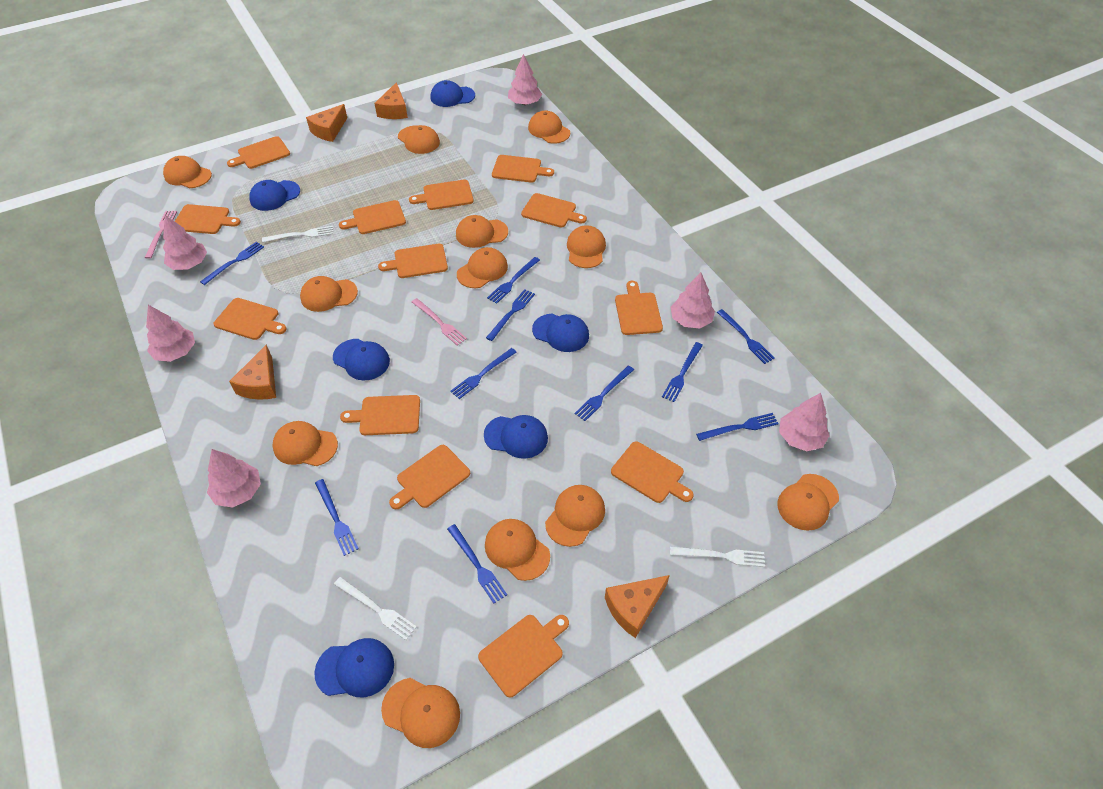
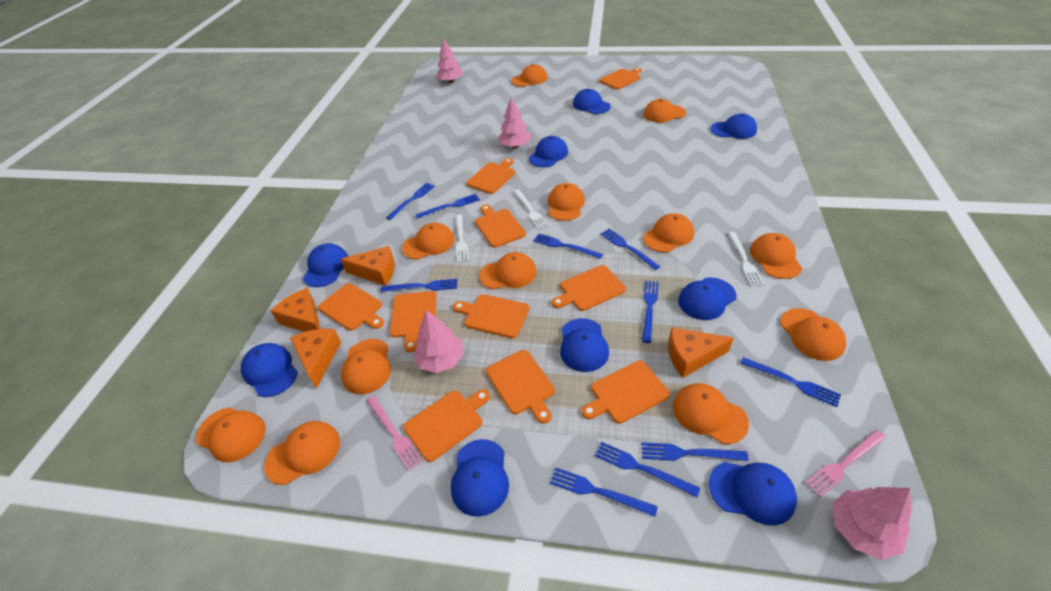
blue cap: [249,180,300,211] [314,638,394,697] [333,339,390,381] [430,80,475,107] [484,415,548,459] [532,314,589,352] = 6 -> [241,343,298,397] [303,243,349,287] [451,439,509,517] [529,136,568,167] [560,318,609,372] [573,89,611,114] [678,277,736,320] [709,462,797,526] [711,113,757,139] = 9
orange cutting board: [175,204,241,234] [213,298,286,340] [227,136,290,169] [339,200,406,234] [340,395,420,435] [378,244,448,278] [389,445,470,509] [409,179,474,210] [478,615,569,698] [492,155,554,183] [521,193,587,227] [611,441,694,503] [615,281,663,335] = 13 -> [318,283,384,331] [390,291,437,352] [403,389,490,462] [453,294,530,338] [467,158,515,194] [475,204,526,248] [486,350,555,424] [552,265,626,311] [582,360,670,424] [599,68,641,89] = 10
pink tree: [146,305,195,362] [163,215,207,270] [207,449,261,508] [508,54,542,105] [670,272,715,328] [779,393,830,451] = 6 -> [413,310,464,373] [436,38,464,83] [498,98,531,148] [833,487,912,560] = 4

